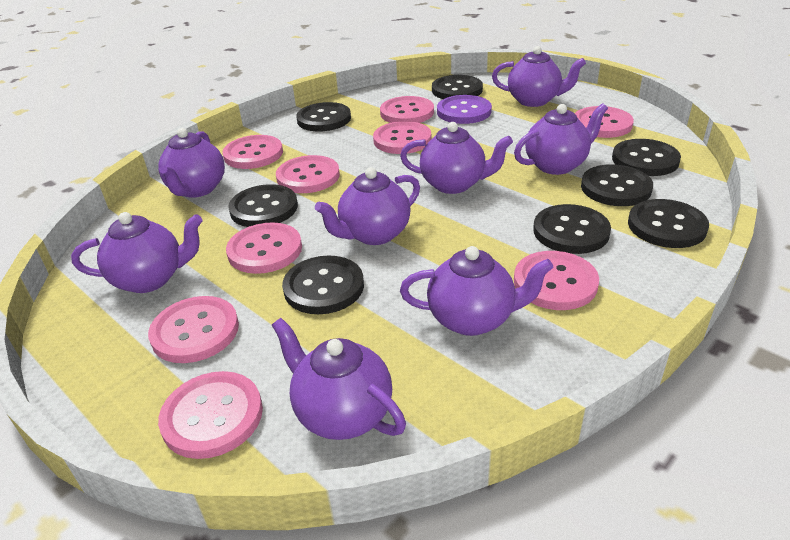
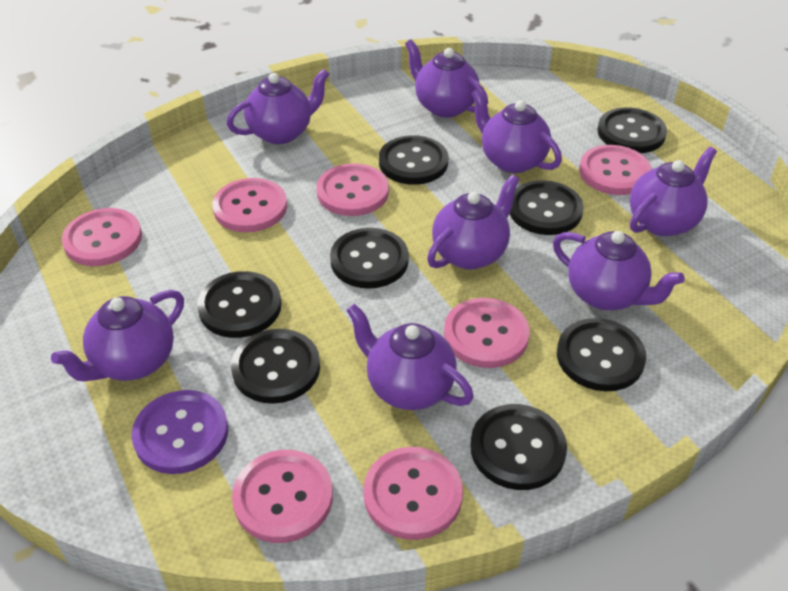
pink button: [148,296,239,363] [158,371,263,459] [222,135,283,169] [226,222,302,274] [276,155,340,193] [373,121,431,154] [380,96,434,123] [514,251,599,310] [575,106,634,138] = 9 -> [62,208,142,266] [212,178,287,232] [232,450,333,543] [316,163,389,216] [363,447,463,540] [444,298,530,368] [579,145,652,195] = 7

